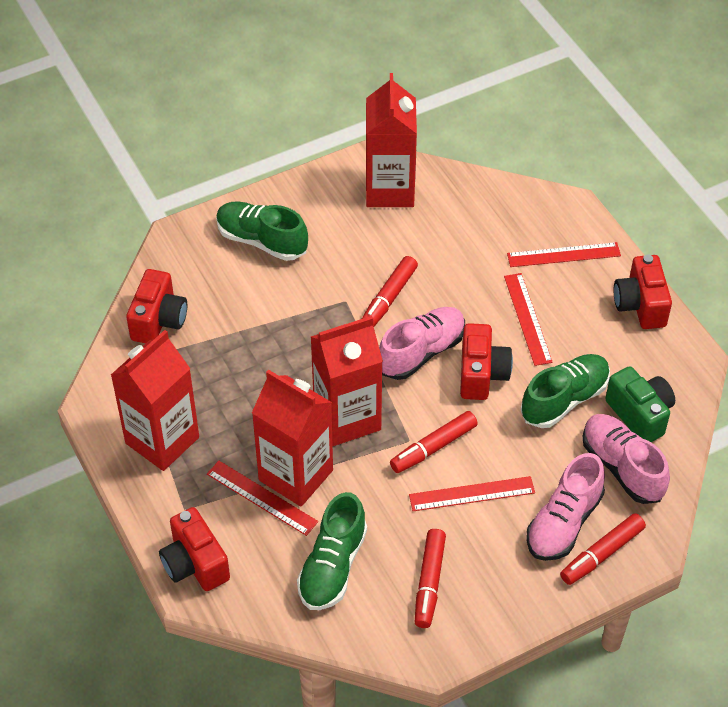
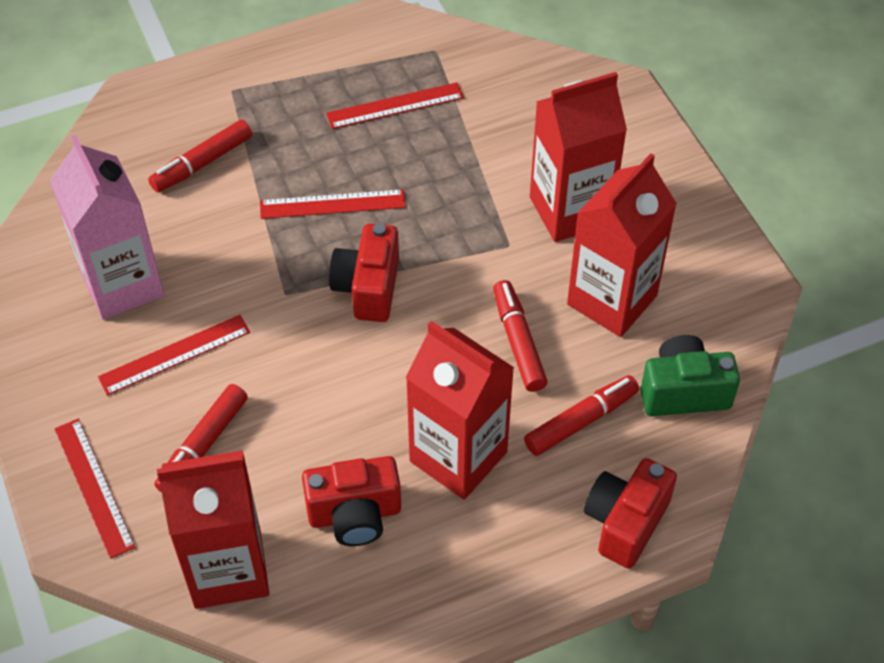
green shoe: [216,201,308,261] [297,492,367,610] [521,354,610,428] = 3 -> none = 0
pink carton: none = 0 -> [50,135,164,320] = 1
pink shoe: [379,307,465,380] [526,453,605,561] [583,414,670,504] = 3 -> none = 0
red camera: [126,269,187,343] [159,507,230,591] [460,323,513,400] [614,254,672,329] = 4 -> [302,456,401,546] [329,223,399,322] [584,458,677,569] = 3

